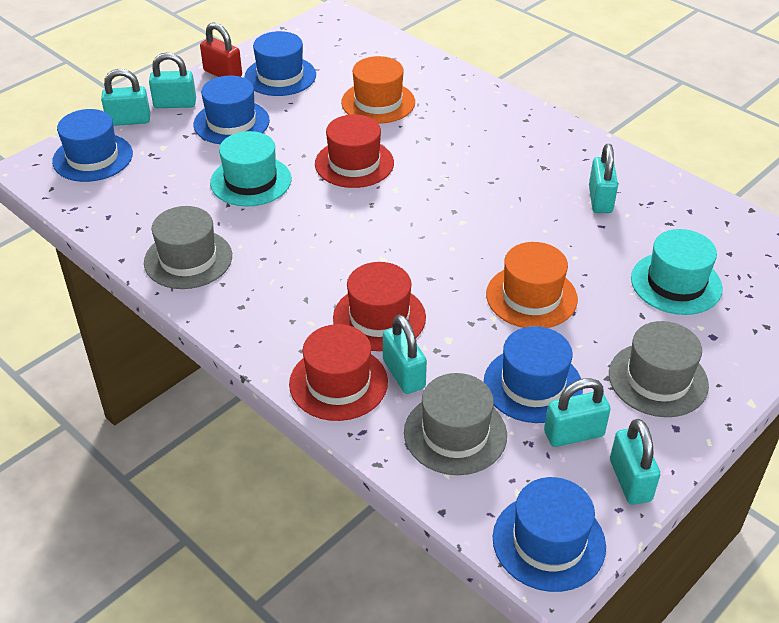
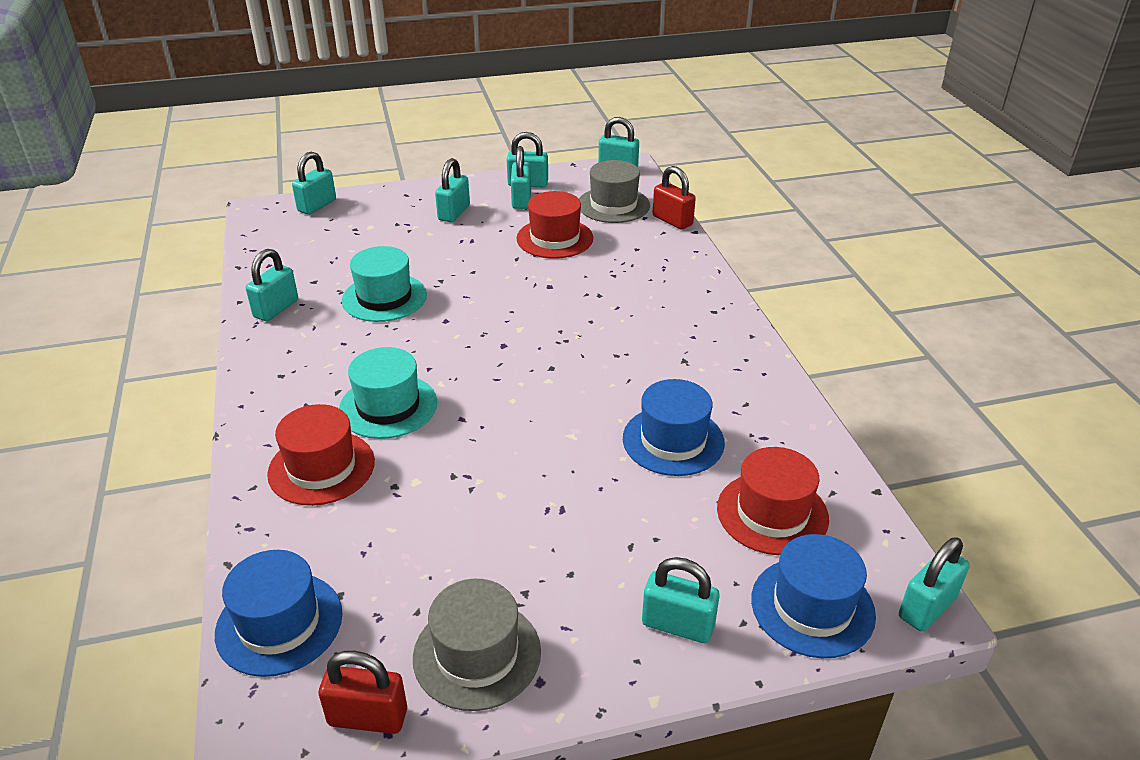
blue hat: [52,109,133,182] [193,76,270,144] [244,31,316,96] [484,326,583,423] [493,477,606,592] = 5 -> [215,550,342,677] [623,379,725,476] [751,534,876,658] = 3
grey hat: [144,206,232,289] [404,373,507,475] [609,321,709,417] = 3 -> [413,579,541,711] [579,160,650,223] = 2
orange hat: [341,56,415,124] [486,242,578,328] = 2 -> none = 0
red padlock: [200,22,242,77] = 1 -> [319,651,407,734] [653,166,696,230] = 2
turquoise padlock: [101,69,150,126] [149,52,196,108] [383,315,427,394] [544,378,611,447] [589,144,618,213] [610,419,660,505] = 6 -> [246,249,298,321] [292,152,336,215] [435,158,470,222] [507,132,548,187] [511,146,531,209] [598,117,639,167] [642,557,720,643] [899,537,970,632] = 8

